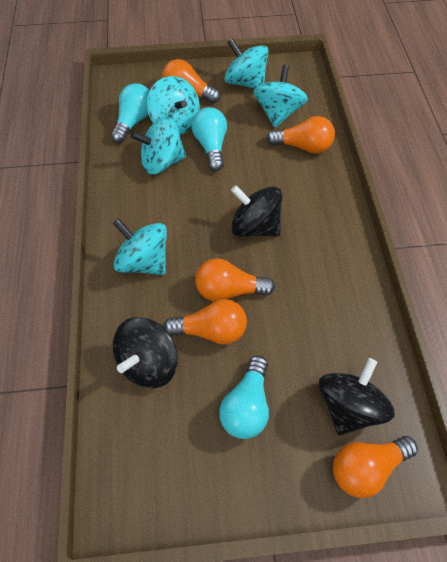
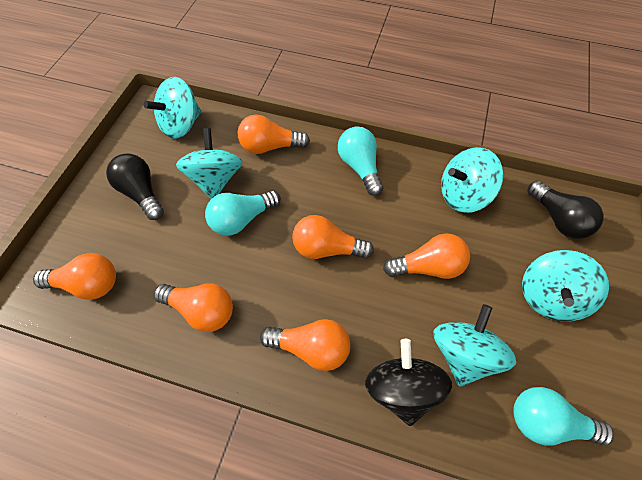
black light bulb: none = 0 -> [106,153,164,220] [528,180,604,239] = 2
black spinning top: [113,317,178,388] [231,185,282,237] [319,358,395,435] = 3 -> [365,339,452,426] = 1
orange light bulb: [162,59,220,103] [164,299,247,345] [195,258,275,301] [266,116,335,153] [333,436,418,498] = 5 -> [33,253,116,300] [153,283,233,332] [238,115,310,154] [260,319,351,371] [292,215,374,259] [383,233,470,279] = 6

